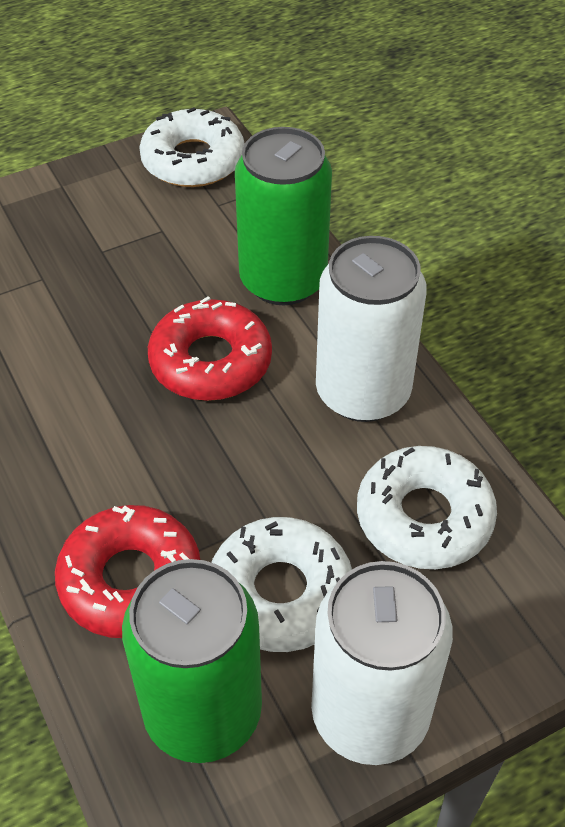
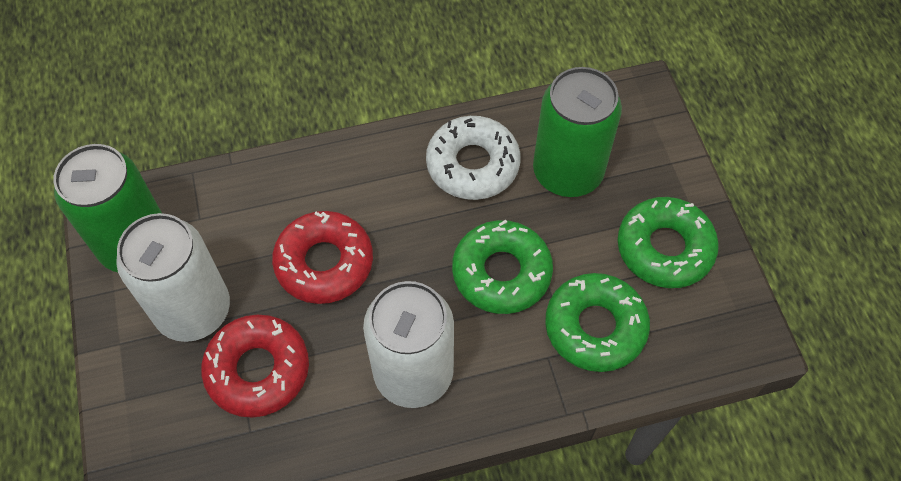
green donut: none = 0 -> [452,220,553,314] [545,273,650,372] [618,197,719,288] = 3
white donut: [139,107,245,187] [211,517,352,652] [357,446,497,569] = 3 -> [426,116,521,200] = 1

